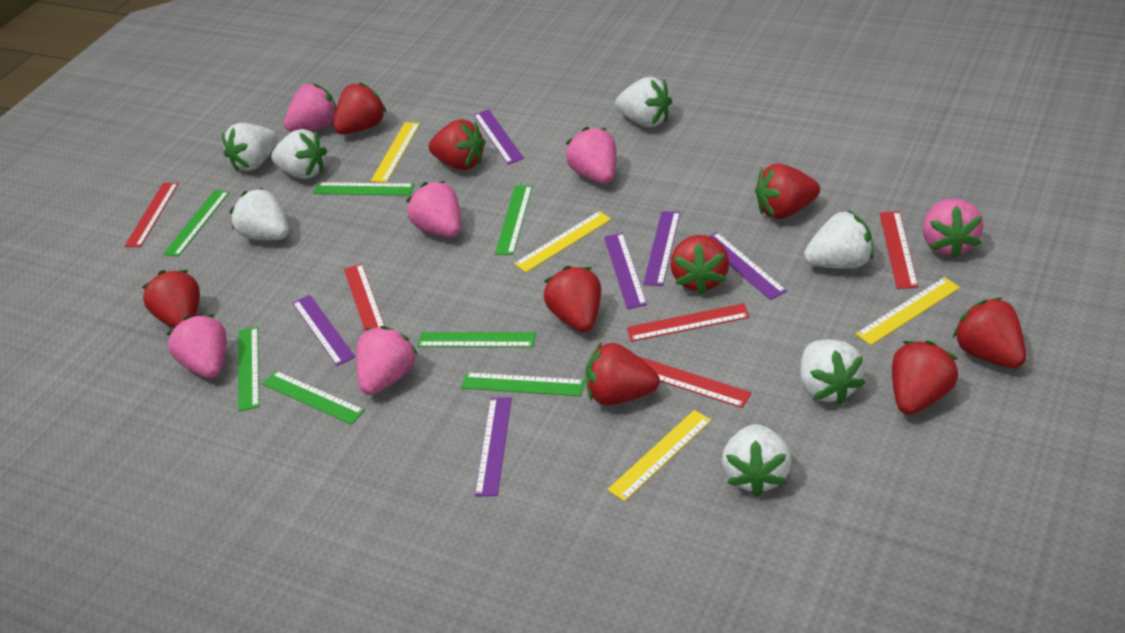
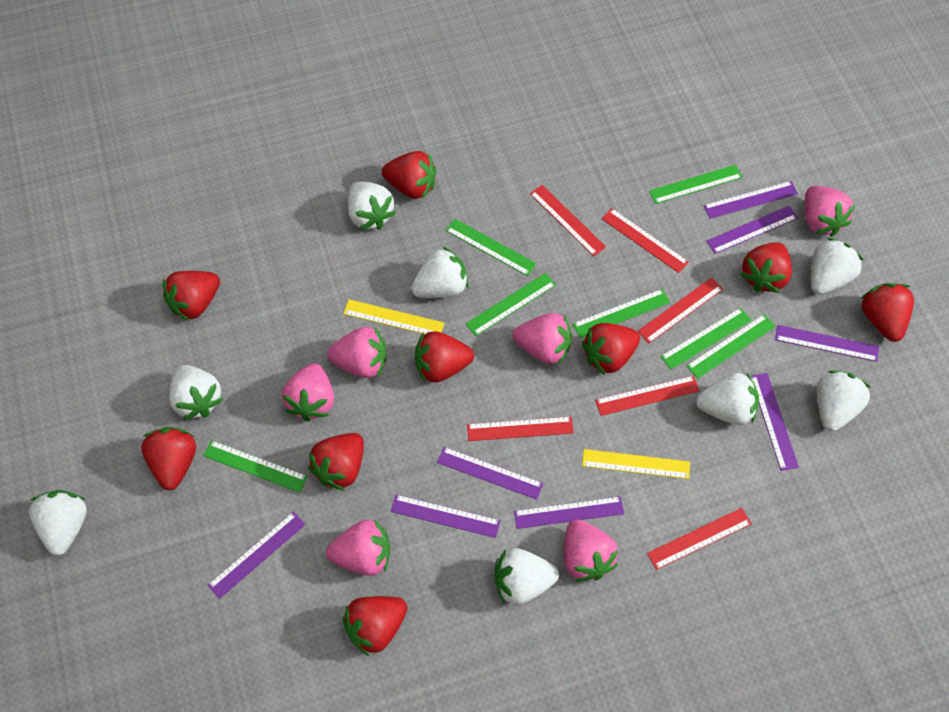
purple ruler: [293,295,355,366] [474,109,524,164] [475,397,512,497] [604,233,647,309] [643,211,680,286] [709,232,787,300] = 6 -> [208,512,305,599] [391,494,501,538] [437,447,543,500] [514,496,624,529] [703,181,798,219] [707,206,798,254] [751,373,799,471] [775,325,879,362] = 8
red ruler: [124,183,179,247] [344,263,385,332] [627,303,749,342] [639,357,752,408] [879,211,918,289] = 5 -> [467,417,574,441] [530,185,606,256] [595,376,699,416] [601,208,689,273] [637,277,723,343] [647,508,752,570] = 6
white strawberry: [222,123,278,171] [230,188,289,240] [271,129,327,179] [615,77,672,127] [722,424,791,497] [800,339,865,404] [804,210,874,269] = 7 -> [29,490,87,556] [169,365,223,420] [348,182,396,230] [411,246,469,298] [495,548,559,605] [696,372,759,425] [811,238,863,295] [817,370,871,431] = 8
yellow ruler: [371,122,420,183] [514,211,611,273] [607,410,712,502] [856,277,960,345] = 4 -> [343,299,444,334] [582,449,690,479] = 2

